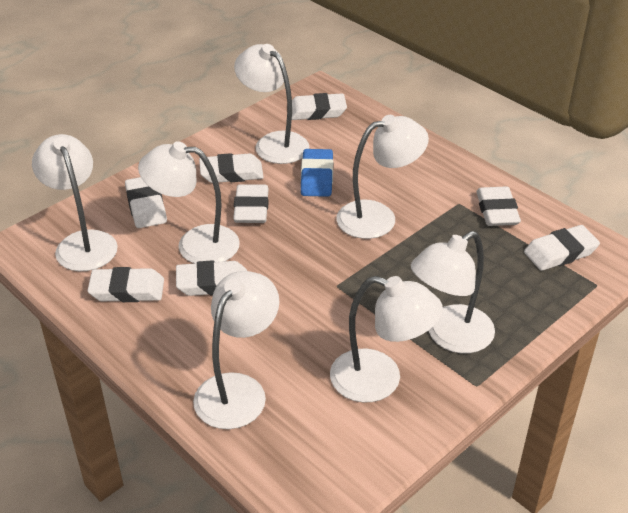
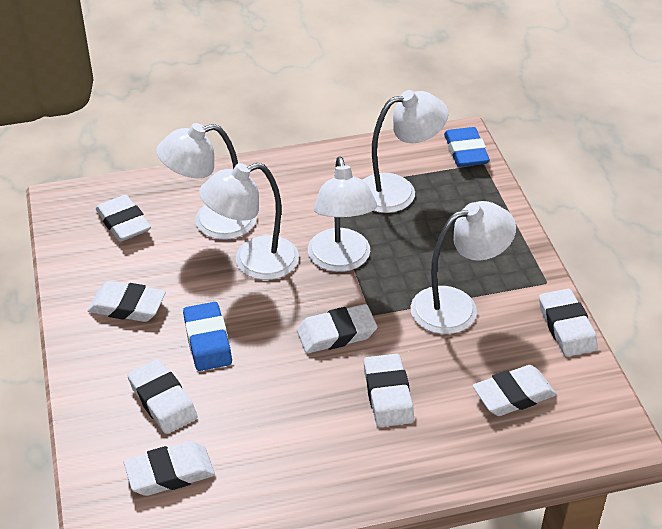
blue eraser: [301,149,333,197] = 1 -> [183,302,232,371] [444,127,490,167] = 2
white lamp: [32,134,118,271] [138,141,240,264] [193,271,279,429] [234,44,310,164] [330,276,443,402] [336,115,429,239] [411,231,495,353] = 7 -> [156,123,257,240] [199,163,299,280] [308,156,377,272] [363,90,448,213] [411,201,516,334] = 5

